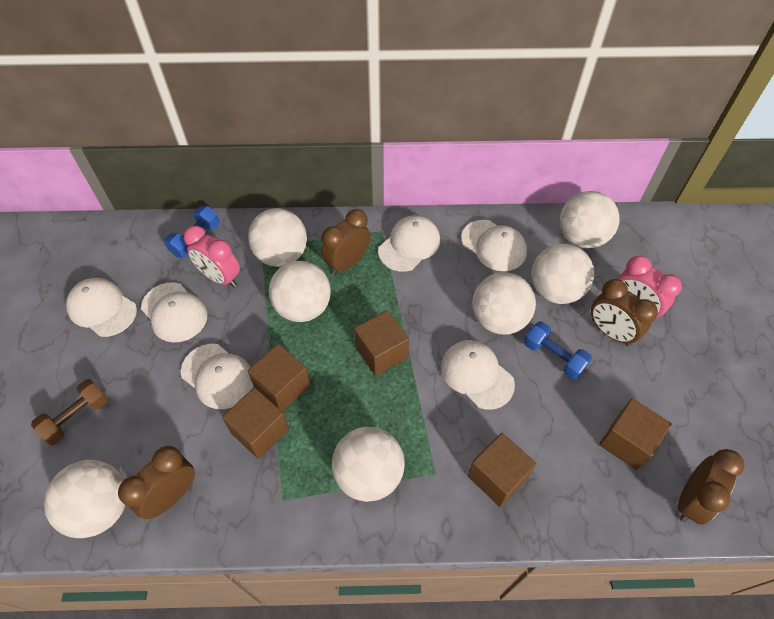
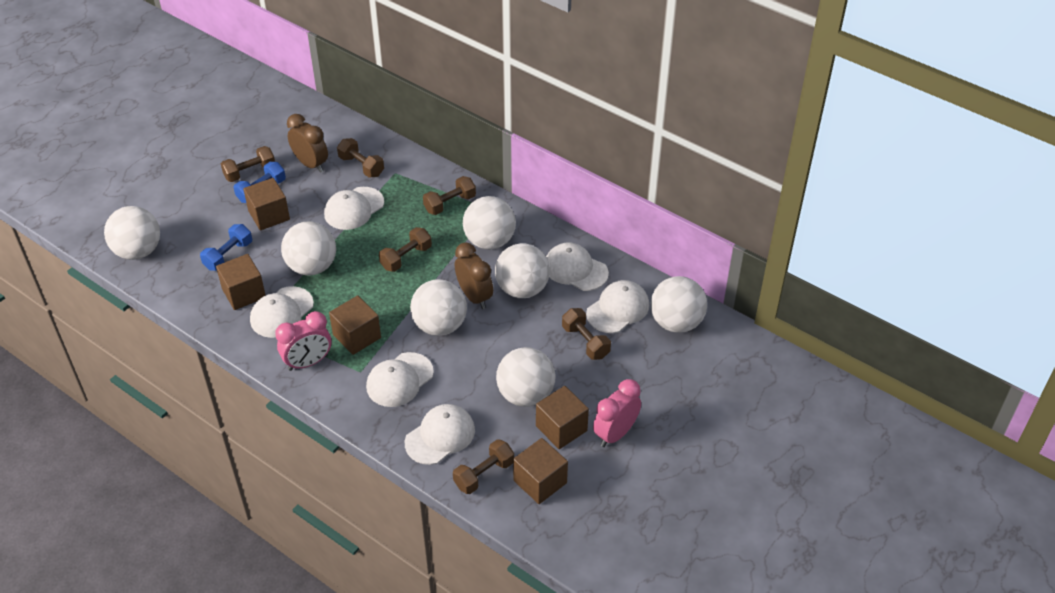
brown clock: [118,446,195,519] [321,209,371,275] [591,279,658,346] [678,449,745,525] = 4 -> [287,114,328,173] [455,242,493,309] = 2
brown dumbbell: [31,379,108,445] = 1 -> [221,146,275,182] [337,138,384,178] [379,227,432,272] [423,176,476,215] [453,439,514,494] [562,308,611,360] = 6

